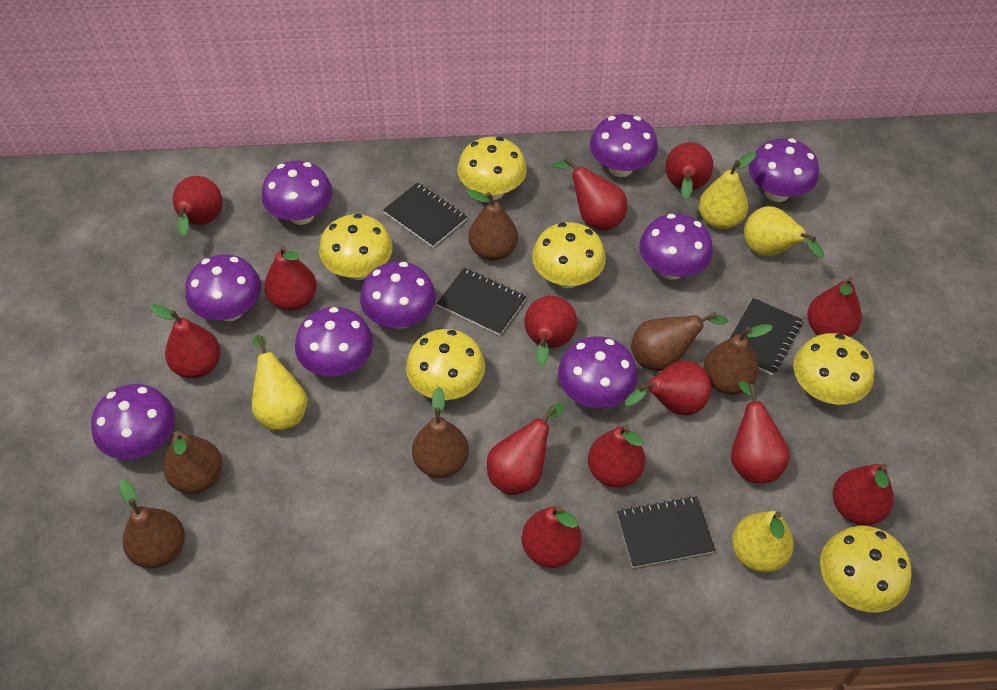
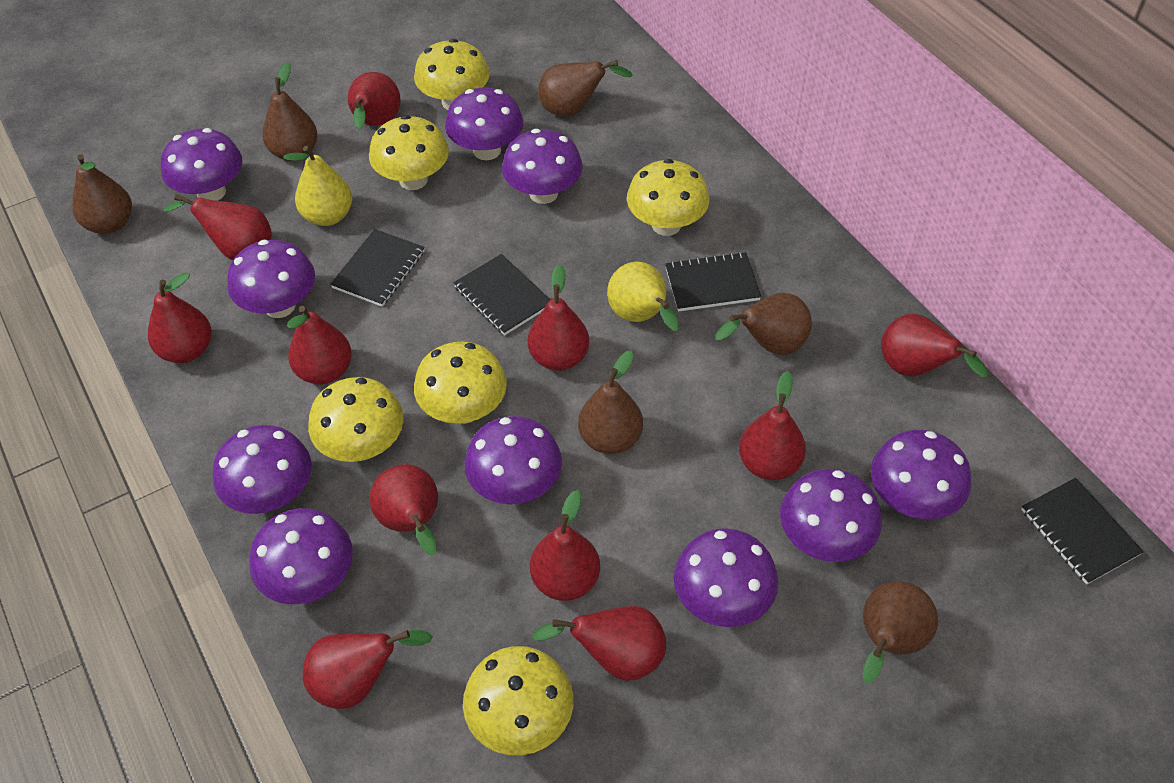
purple mushroom: [91,384,175,459] [185,254,261,321] [261,161,333,225] [295,307,373,377] [360,261,436,329] [558,336,638,408] [590,114,658,177] [639,214,713,279] [749,138,819,202] = 9 -> [161,128,242,201] [213,425,311,514] [227,240,315,318] [249,508,353,604] [445,88,523,160] [465,416,562,504] [502,129,583,204] [674,528,778,627] [780,469,882,562] [871,430,971,519] = 10
red pear: [150,304,221,378] [173,176,222,237] [264,245,317,311] [487,403,564,495] [522,505,582,568] [524,296,577,367] [552,157,627,231] [588,424,645,488] [625,361,711,416] [665,142,714,199] [731,381,790,483] [807,276,862,337] [833,463,894,525] = 13 -> [148,272,211,363] [163,194,272,260] [287,306,352,384] [303,630,433,709] [348,72,401,130] [370,464,438,556] [528,264,589,371] [530,490,600,601] [532,606,666,681] [739,371,806,480] [881,314,988,377] = 11
yellow pear: [252,335,308,431] [699,152,756,229] [732,511,794,573] [744,206,824,258] = 4 -> [283,146,352,226] [607,261,679,331] = 2

